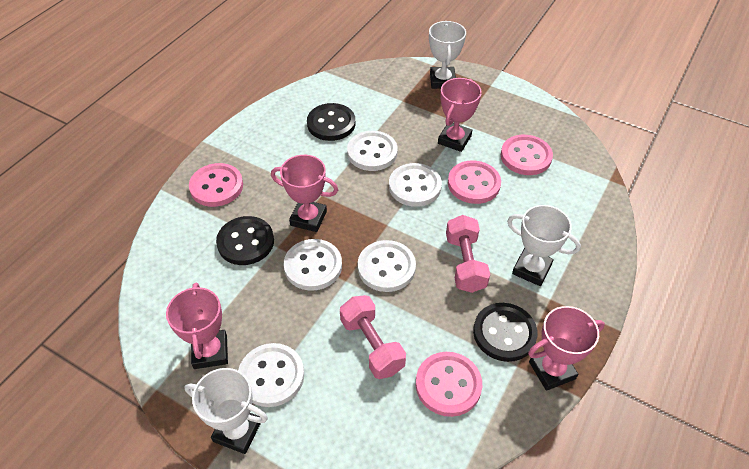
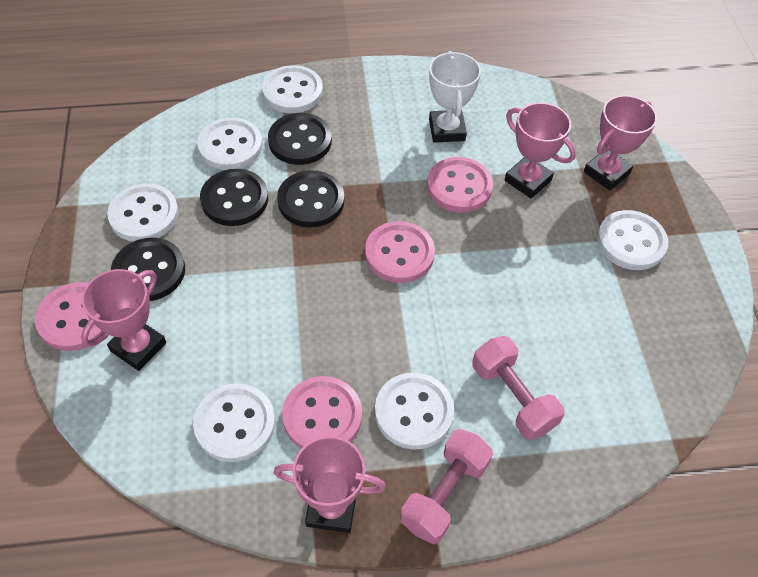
black button: [216,216,274,265] [307,103,356,141] [473,303,537,362] = 3 -> [111,238,185,301] [200,169,268,226] [268,113,332,165] [277,170,344,228] = 4
white button: [238,343,304,407] [284,239,342,291] [347,131,398,171] [358,240,416,292] [389,163,442,207] = 5 -> [107,183,179,242] [193,383,275,462] [197,117,263,170] [262,65,323,113] [375,372,454,450] [597,210,668,270] = 6
white trophy: [184,368,268,454] [429,21,466,89] [507,205,581,286] = 3 -> [429,51,481,143] = 1

